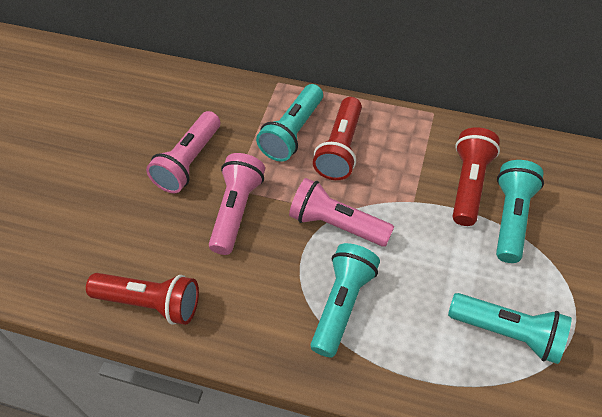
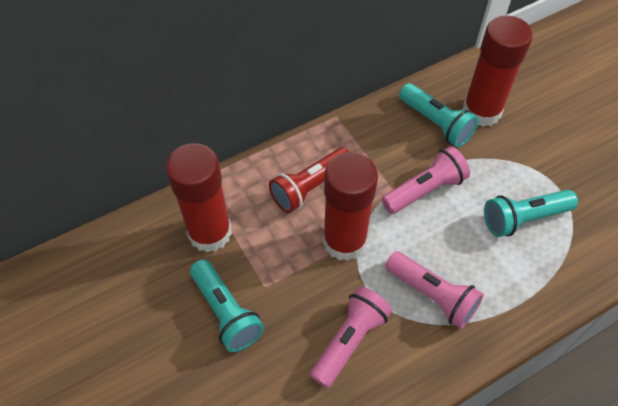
red flashlight: [86,273,199,325] [313,97,362,180] [453,127,500,226] = 3 -> [269,148,349,213] = 1
red glue stick: none = 0 -> [166,143,232,253] [323,152,378,261] [463,16,533,127] = 3
turquoise flashlight: [256,84,323,162] [310,243,380,358] [448,293,572,364] [496,160,544,263] = 4 -> [190,259,264,352] [399,83,479,147] [484,190,578,237] = 3

